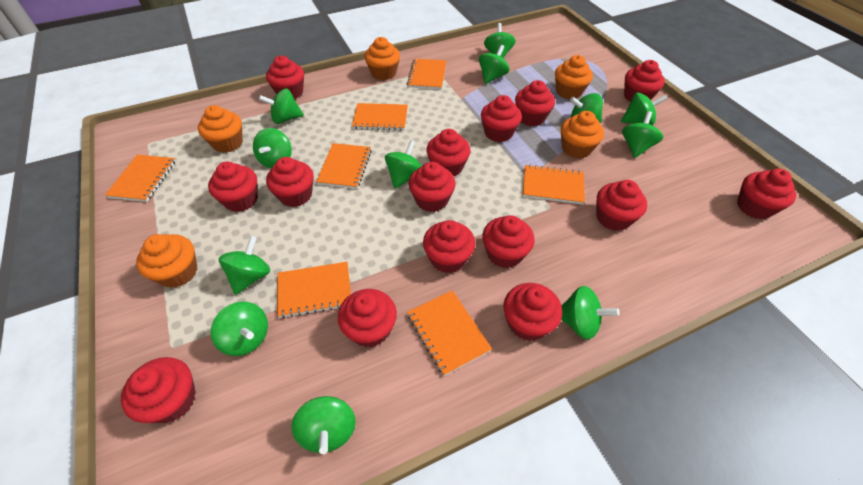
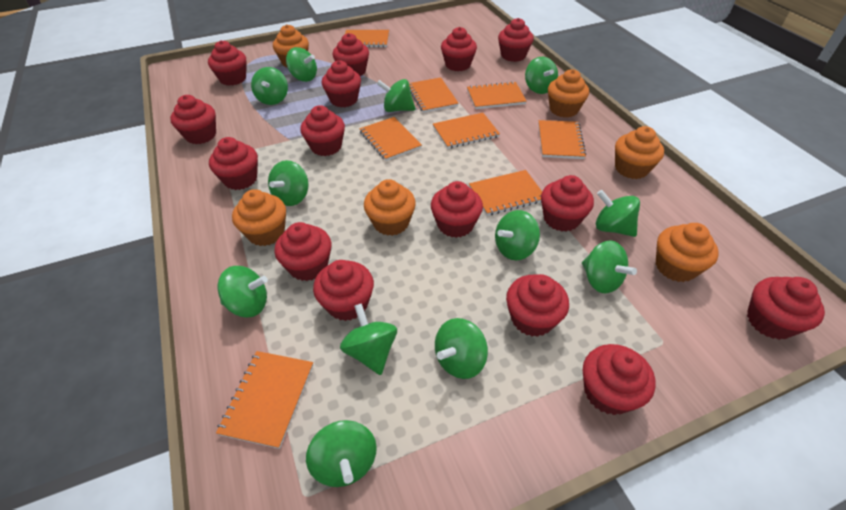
orange cupcake: [136,234,197,288] [198,105,243,153] [364,37,400,80] [555,55,593,99] [561,111,604,159] = 5 -> [232,189,286,246] [273,24,309,67] [364,179,416,236] [548,69,589,117] [615,126,664,179] [656,223,719,282] = 6
orange notebook: [105,155,176,202] [277,262,351,318] [316,143,372,189] [352,103,408,131] [407,58,446,90] [407,290,492,376] [523,164,585,204] = 7 -> [216,351,313,449] [345,30,389,48] [360,117,422,161] [409,77,459,113] [433,113,500,149] [467,81,527,109] [469,170,542,216] [538,120,586,159] = 8

